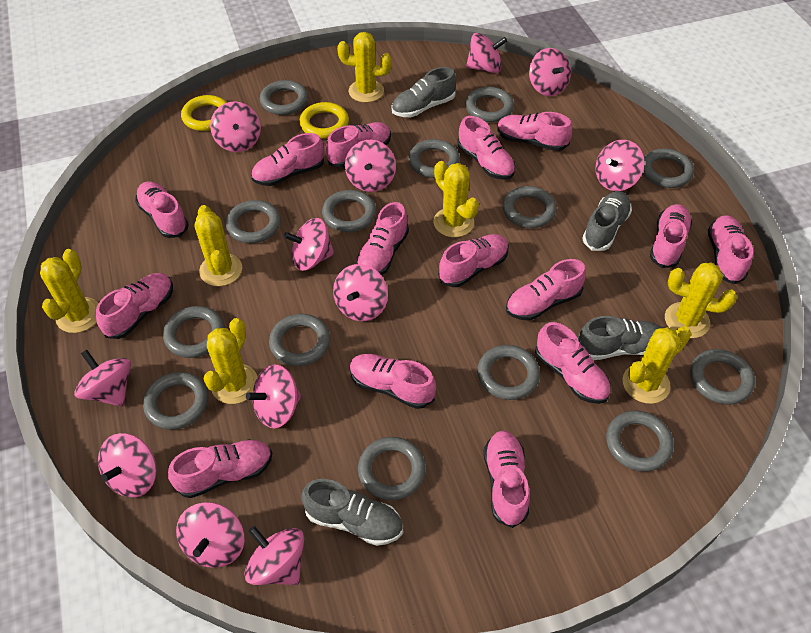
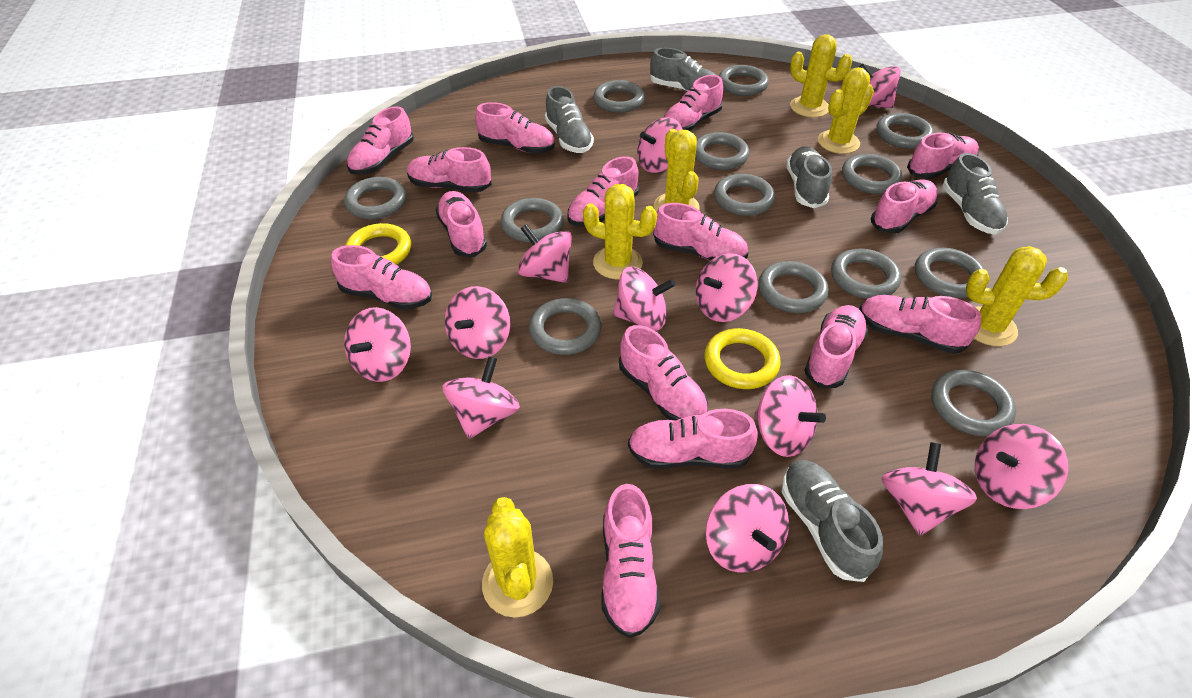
grey ring: [143,372,208,430] [163,306,224,358] [226,200,281,243] [260,80,308,115] [269,314,330,366] [322,190,376,232] [358,437,426,500] [408,139,460,178] [465,87,514,122] [477,345,540,400] [502,186,557,228] [606,411,674,472] [643,149,694,188] [690,349,755,405] = 14 -> [344,177,406,219] [501,198,564,243] [529,298,601,355] [593,80,645,113] [695,132,749,170] [714,174,775,216] [719,65,769,96] [758,261,829,313] [831,249,901,299] [842,154,903,194] [876,113,934,149] [915,248,984,298] [931,370,1016,436] = 13
grey shoe: [301,479,403,546] [392,67,456,117] [578,316,662,360] [582,191,632,251] = 4 -> [545,86,594,153] [650,48,716,92] [782,460,883,582] [786,146,832,208] [943,153,1008,235] = 5
yellow cactus: [40,249,99,333] [195,205,242,286] [204,318,258,404] [337,32,392,103] [434,161,479,237] [623,326,691,404] [665,263,737,338] = 7 -> [482,497,553,617] [583,184,657,279] [654,129,700,213] [790,34,852,117] [818,67,874,154] [966,246,1068,346] = 6

